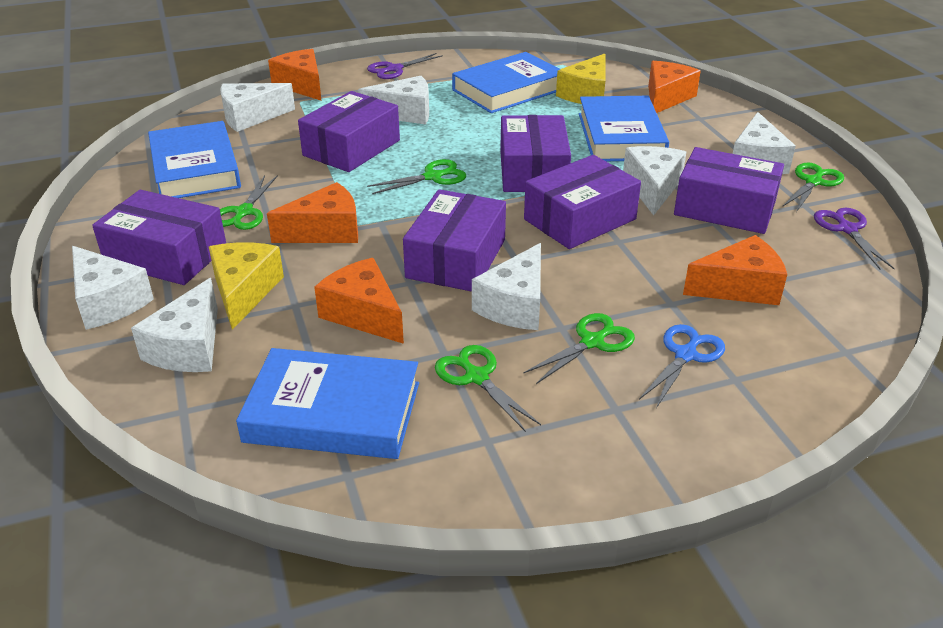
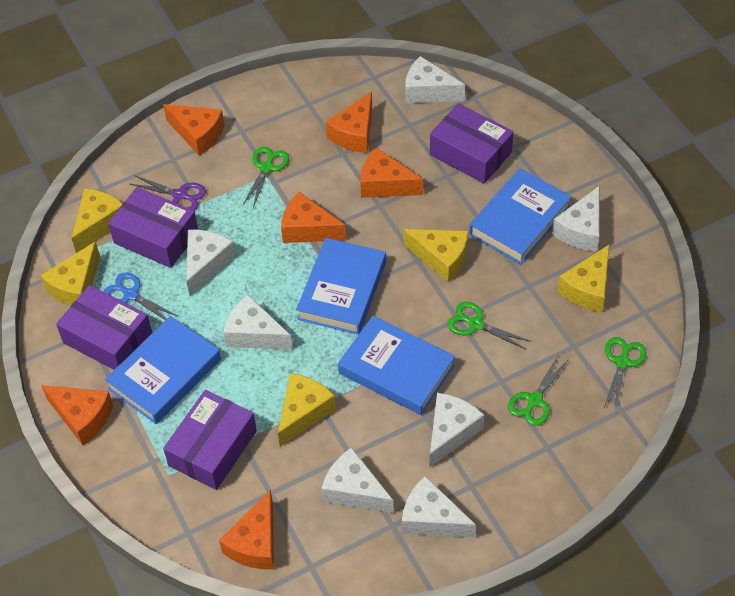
green scissors: [220,175,278,230] [367,159,466,194] [435,345,541,432] [524,313,635,384] [782,163,844,212] = 5 -> [243,147,289,208] [447,302,531,350] [508,356,569,426] [604,337,647,412] = 4
orange cheese: [267,182,358,243] [268,49,322,101] [314,258,404,344] [648,61,701,113] [683,235,787,305] = 5 -> [41,385,113,445] [163,104,224,156] [219,490,274,569] [281,192,346,243] [326,92,372,153] [360,148,423,198] = 6
purple box: [92,190,226,285] [298,91,400,172] [403,189,506,292] [500,115,571,192] [524,155,641,249] [674,147,784,234] = 6 -> [56,285,152,370] [108,187,198,268] [163,390,257,490] [430,103,514,184] = 4
purple scissors: [367,53,443,79] [814,208,895,269] = 2 -> [130,175,206,211] = 1
yellow cheese: [209,242,284,330] [556,54,605,104] = 2 -> [40,241,100,306] [71,188,123,253] [278,373,336,447] [404,229,468,282] [557,245,609,312] = 5

